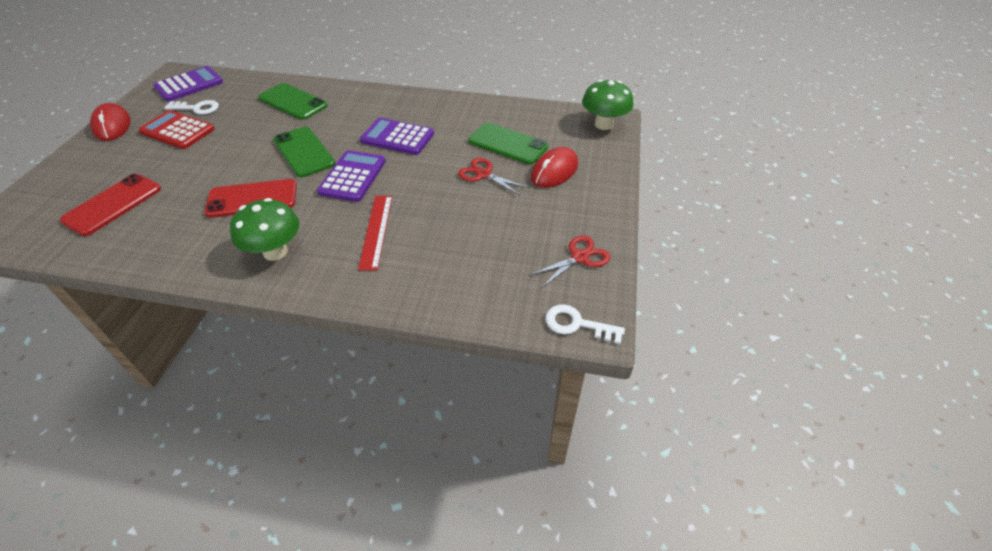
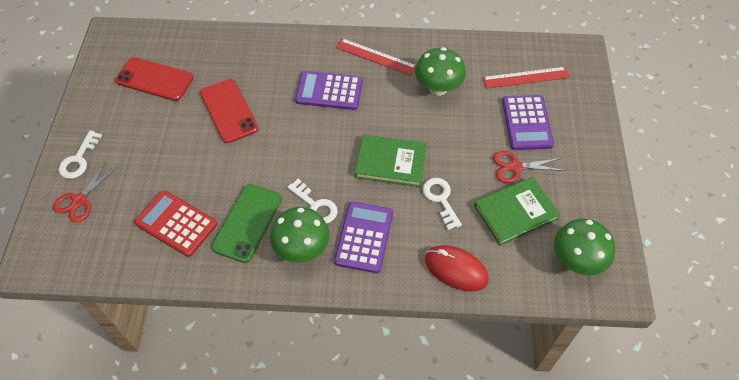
green book: none = 0 -> [355,135,427,187] [474,177,561,246] = 2
green mushroom: [230,198,300,261] [582,79,634,130] = 2 -> [270,207,330,263] [415,47,466,96] [554,219,616,275] = 3
green phone: [258,83,328,120] [273,127,335,177] [468,123,548,164] = 3 -> [212,184,282,263] = 1
red mouse: [90,103,130,141] [531,147,578,188] = 2 -> [425,245,489,292] = 1
red ruler: [358,196,392,270] = 1 -> [336,38,416,76] [483,67,570,89] = 2
white key: [164,100,219,115] [546,304,625,344] = 2 -> [58,131,102,179] [287,179,338,223] [422,178,462,230] = 3

